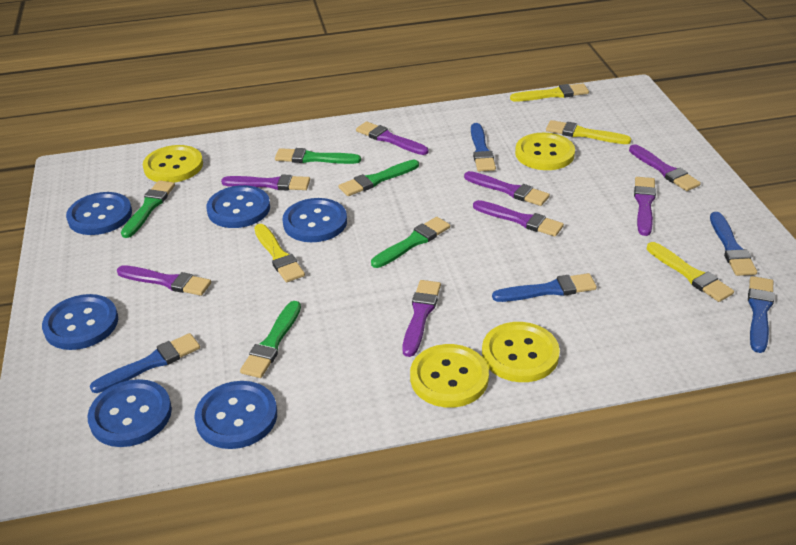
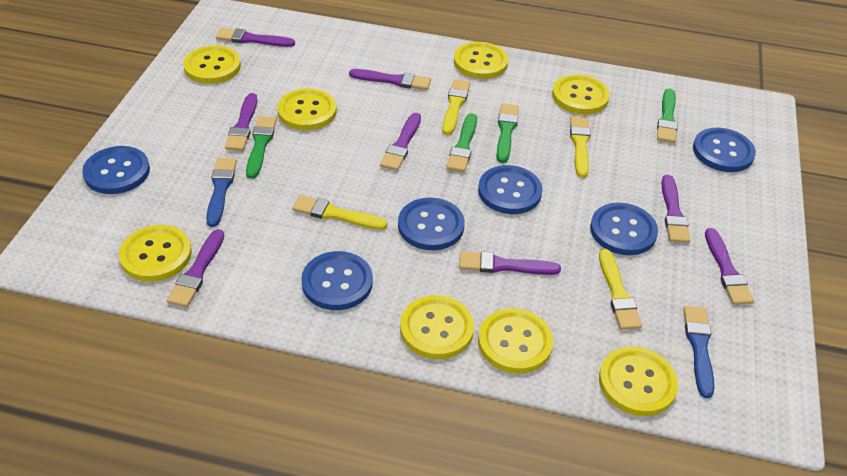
blue brush: [90,333,200,393] [471,123,496,171] [492,273,597,302] [710,212,757,276] [748,276,774,353] = 5 -> [206,158,237,227] [684,306,714,398] = 2
green brush: [121,180,175,238] [240,301,301,378] [275,148,361,164] [339,159,419,196] [371,217,450,268] = 5 -> [246,116,277,179] [446,113,477,172] [497,104,519,163] [657,88,678,143] = 4
yellow button: [143,145,203,183] [410,344,489,408] [482,322,560,382] [515,133,575,170] = 4 -> [119,225,192,282] [183,45,241,84] [277,88,337,130] [400,295,474,359] [454,42,509,79] [478,308,553,374] [552,74,610,114] [599,347,678,416] = 8

